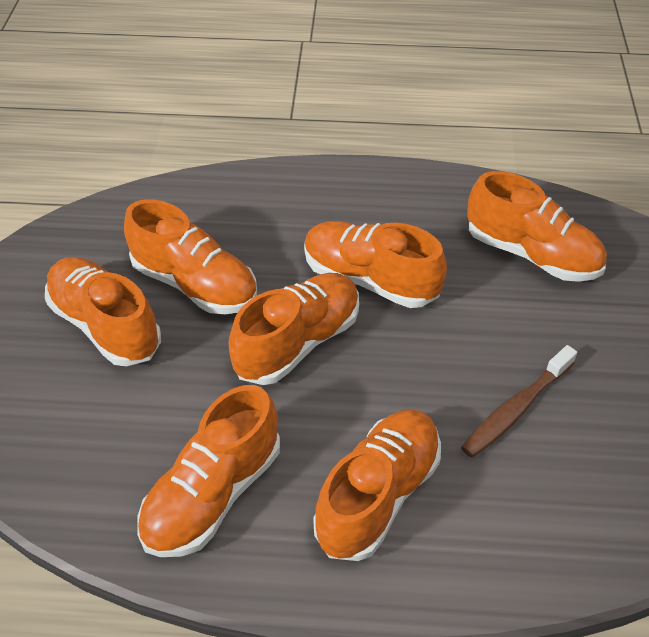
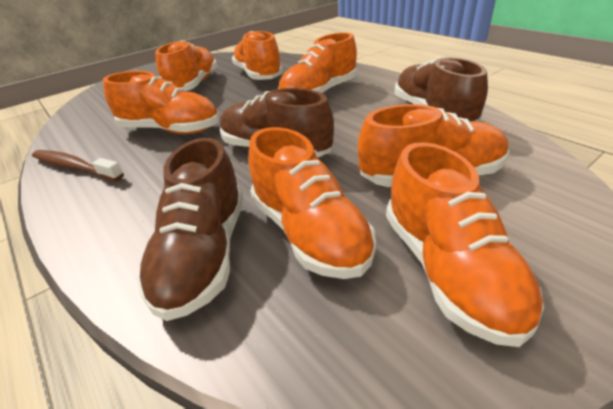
brown shoe: none = 0 -> [137,138,243,321] [220,88,334,158] [394,57,488,122] = 3

